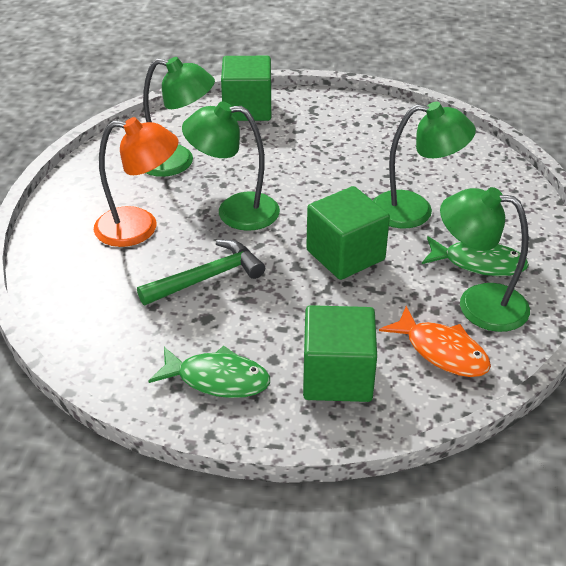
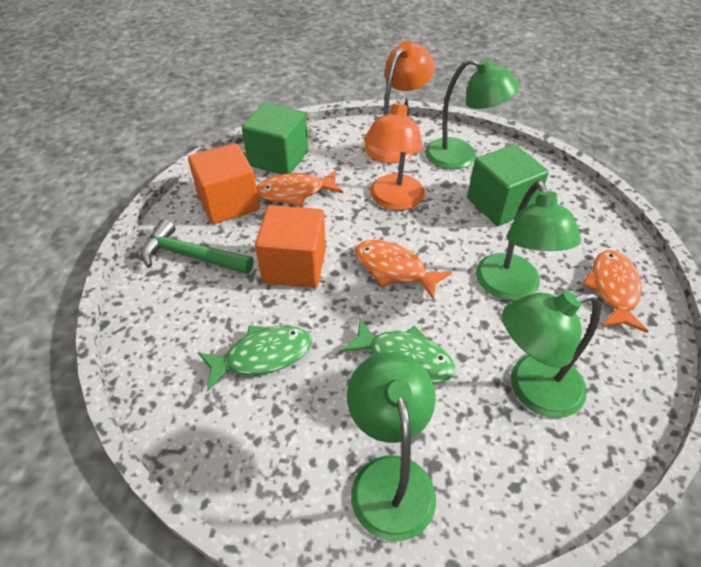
green cube: [221,56,271,121] [303,305,377,402] [306,186,390,280] = 3 -> [242,103,308,174] [467,144,549,226] = 2
orange cube: none = 0 -> [188,143,260,224] [255,205,326,288] = 2
orange fish: [379,306,491,377] = 1 -> [256,170,343,206] [355,240,452,300] [583,250,648,333] = 3
orange lamp: [94,117,179,247] = 1 -> [364,97,425,210] [365,41,435,163] = 2

